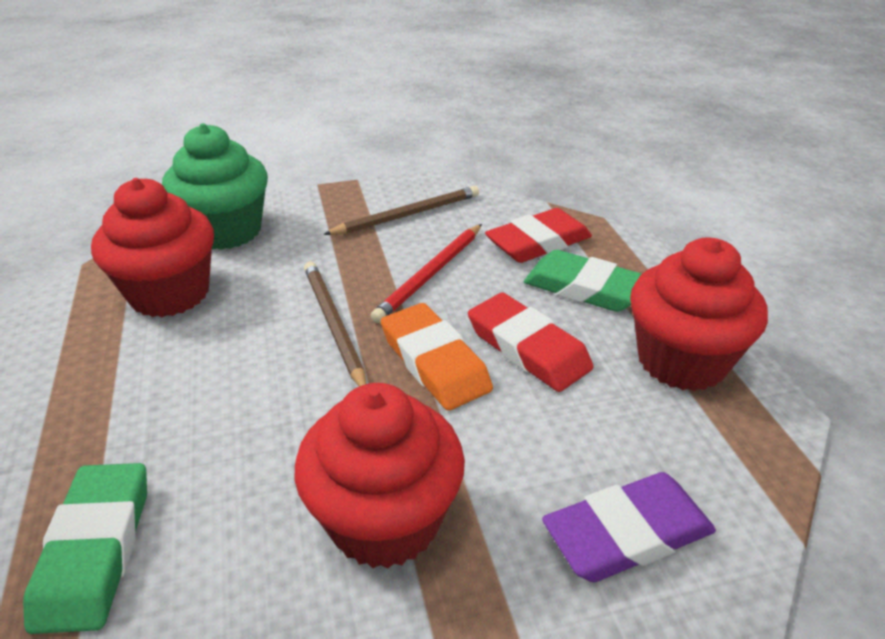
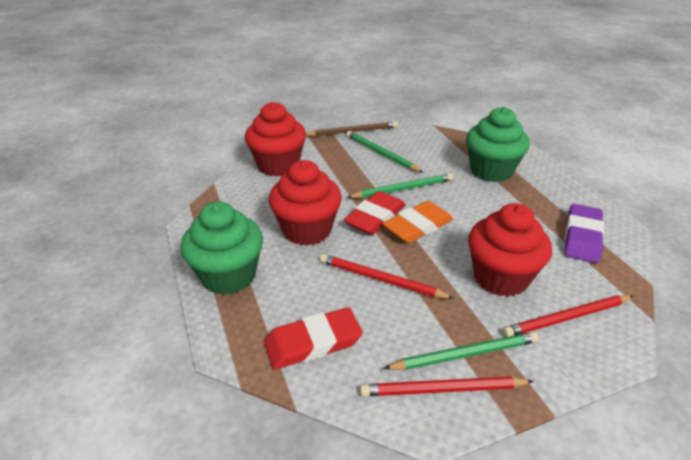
brown pencil: [304,262,367,387] [323,186,479,235] = 2 -> [306,121,398,136] = 1
green cupcake: [162,123,268,250] = 1 -> [181,201,263,295] [466,107,530,182] = 2
green eraser: [23,463,147,634] [524,250,642,312] = 2 -> none = 0
green pencil: none = 0 -> [346,131,423,172] [347,173,453,198] [383,332,539,370] = 3
red pencil: [370,224,482,323] = 1 -> [320,254,454,299] [360,376,534,396] [503,295,633,337] = 3

